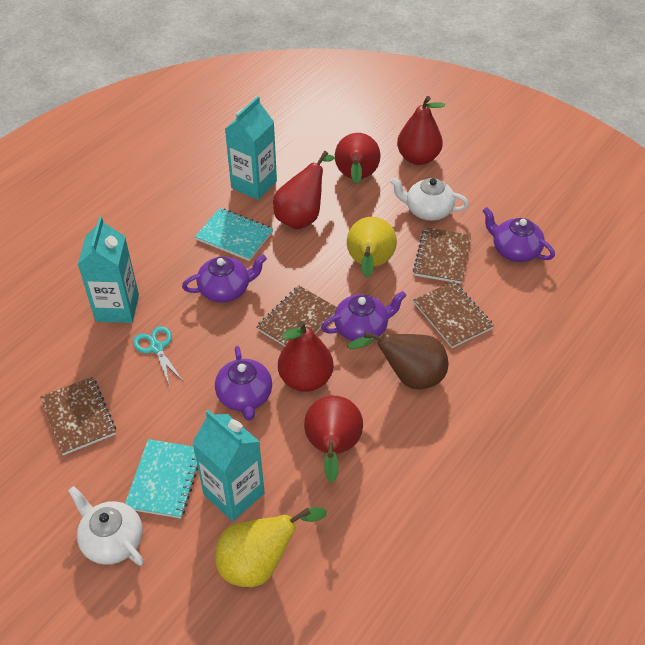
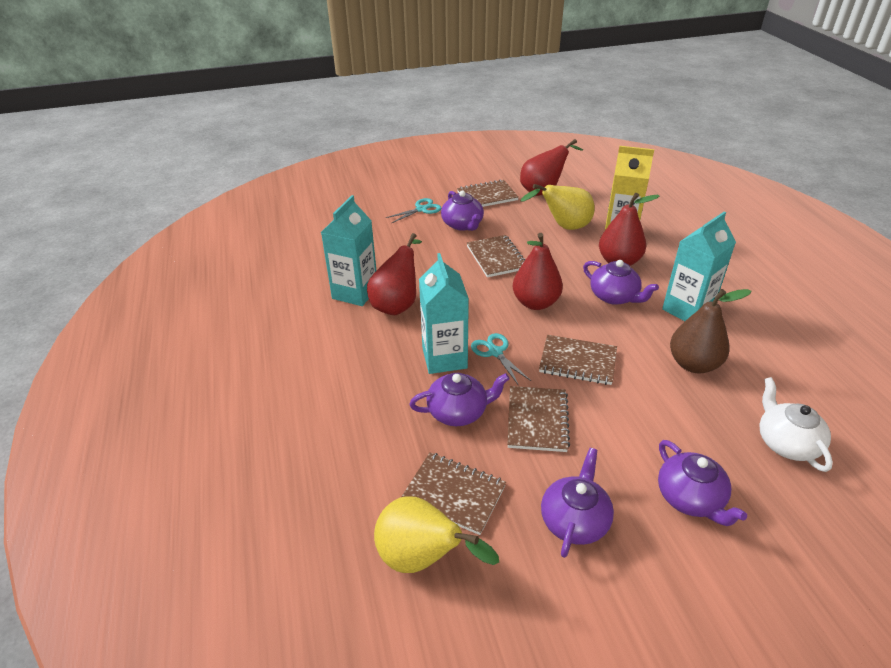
brown notebook: [40,377,116,455] [256,286,337,346] [413,227,471,284] [413,281,494,348] = 4 -> [401,452,506,535] [457,179,519,207] [467,235,525,278] [507,386,570,452] [539,335,617,385] = 5
purple teapot: [182,255,267,303] [215,346,272,421] [321,291,406,341] [483,207,555,262] = 4 -> [410,373,510,426] [441,191,484,231] [541,448,614,558] [583,260,659,305] [658,440,747,526] = 5
red pear: [273,151,335,230] [278,321,334,392] [304,396,363,482] [335,133,380,184] [397,96,445,165] = 5 -> [367,233,422,315] [513,233,563,310] [520,139,583,196] [599,193,659,266] = 4
turquoise notebook: [125,439,198,519] [195,208,273,261] = 2 -> none = 0
turquoise scissors: [133,326,183,387] = 1 -> [385,198,441,223] [471,333,531,386] = 2
white teapot: [68,486,144,566] [390,178,469,221] = 2 -> [759,377,833,472] = 1
yellow carton: none = 0 -> [605,146,654,230] = 1

